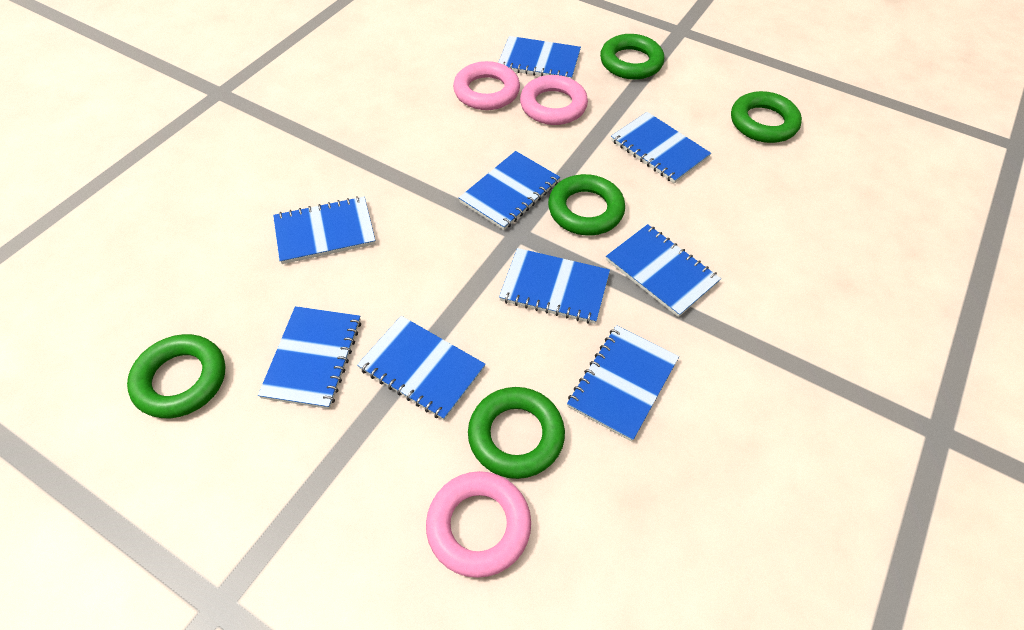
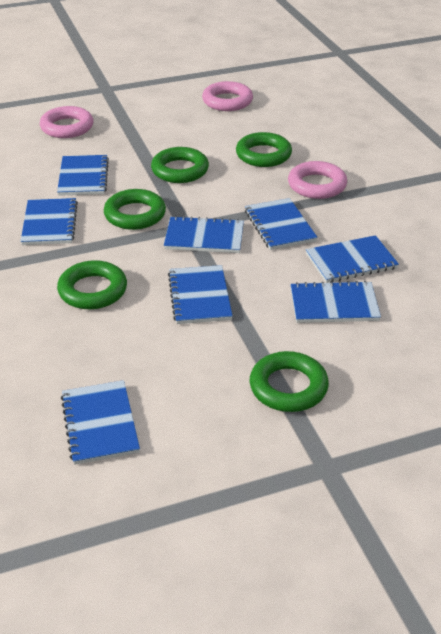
blue notebook: [258,306,361,409] [273,196,376,264] [357,316,486,420] [459,151,560,230] [498,36,581,79] [499,248,610,324] [567,325,679,442] [606,224,721,317] [611,112,711,183] = 9 -> [21,198,78,245] [57,155,109,196] [61,380,140,465] [164,216,244,253] [168,265,233,324] [245,198,317,250] [291,281,381,323] [306,235,399,283] = 8

